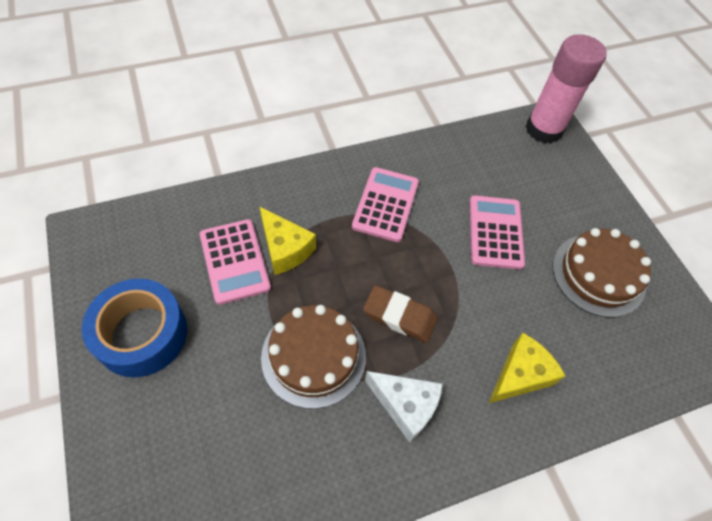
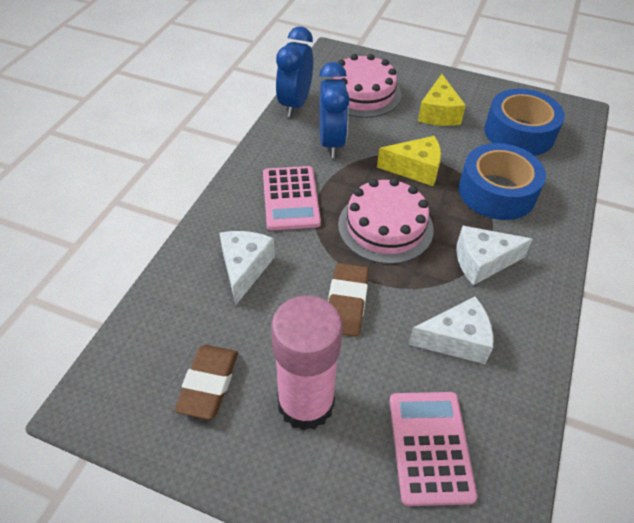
blue clock: none = 0 -> [276,26,313,117] [319,62,350,158] = 2
blue tape: [82,279,187,377] = 1 -> [459,143,546,220] [484,89,565,156] = 2
brown cake: [261,305,366,409] [553,228,651,318] = 2 -> none = 0
brown eraser: [363,285,438,343] = 1 -> [174,345,238,419] [328,263,369,337] = 2
pink cake: none = 0 -> [332,54,401,118] [338,178,434,264] = 2
pink calculator: [200,219,271,305] [352,167,419,242] [470,195,525,270] = 3 -> [263,166,321,230] [389,392,477,506] = 2
white cheese: [365,371,443,442] = 1 -> [220,231,275,305] [408,297,493,364] [457,226,533,285] = 3

